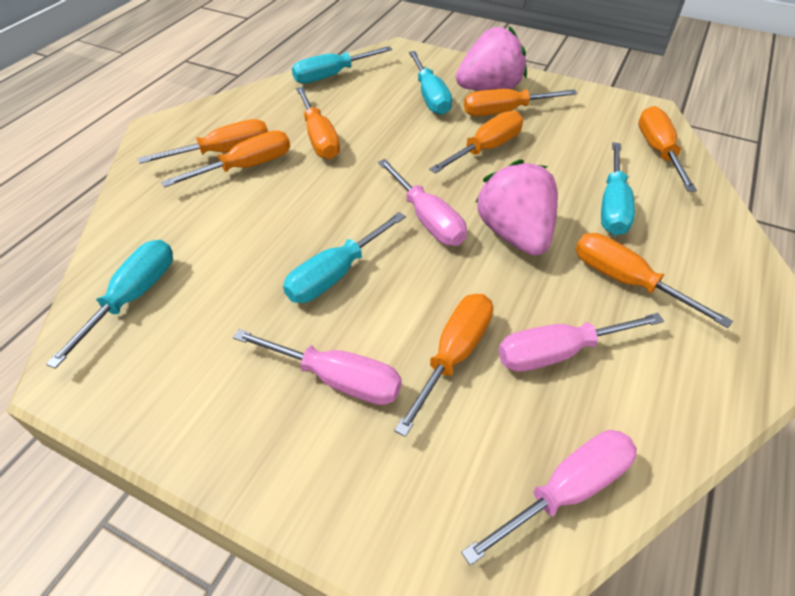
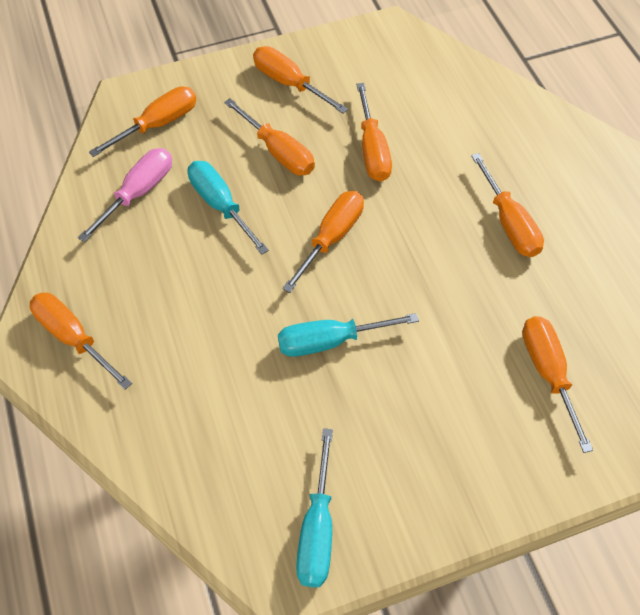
pink screwdriver: [233,329,402,405] [378,159,467,246] [461,430,637,566] [498,313,664,372] = 4 -> [78,148,172,242] = 1
pink strawberry: [456,26,527,91] [475,159,558,256] = 2 -> none = 0
turquoise screwdriver: [46,240,173,369] [283,212,406,303] [292,46,392,84] [409,51,452,115] [601,142,635,236] = 5 -> [187,161,269,255] [278,313,419,357] [296,428,333,587] = 3

